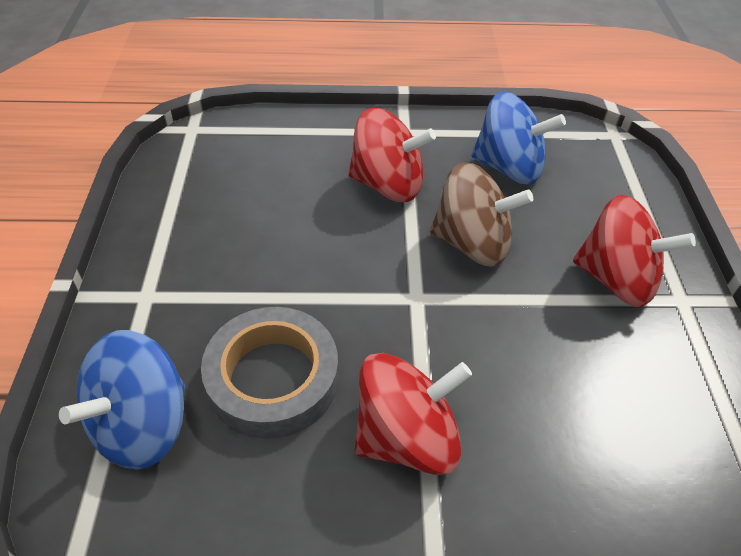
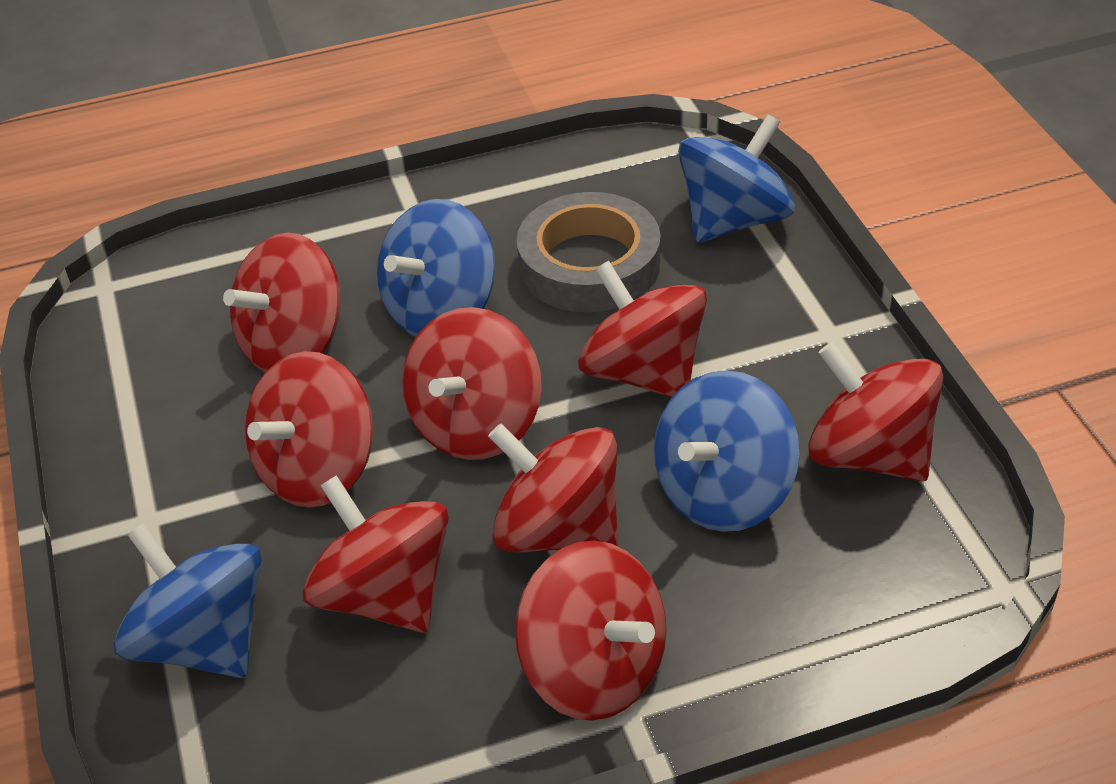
blue spinning top: [59,330,185,469] [471,92,566,185] = 2 -> [114,523,262,678] [377,199,495,337] [654,370,800,532] [678,114,795,243] = 4
brown spinning top: [430,162,533,267] = 1 -> none = 0
red spinning top: [348,108,436,202] [355,353,472,475] [573,195,696,307] = 3 -> [223,232,340,372] [245,351,373,508] [303,475,449,633] [402,307,542,460] [488,424,618,552] [515,540,667,721] [578,261,707,398] [808,342,943,481] = 8

